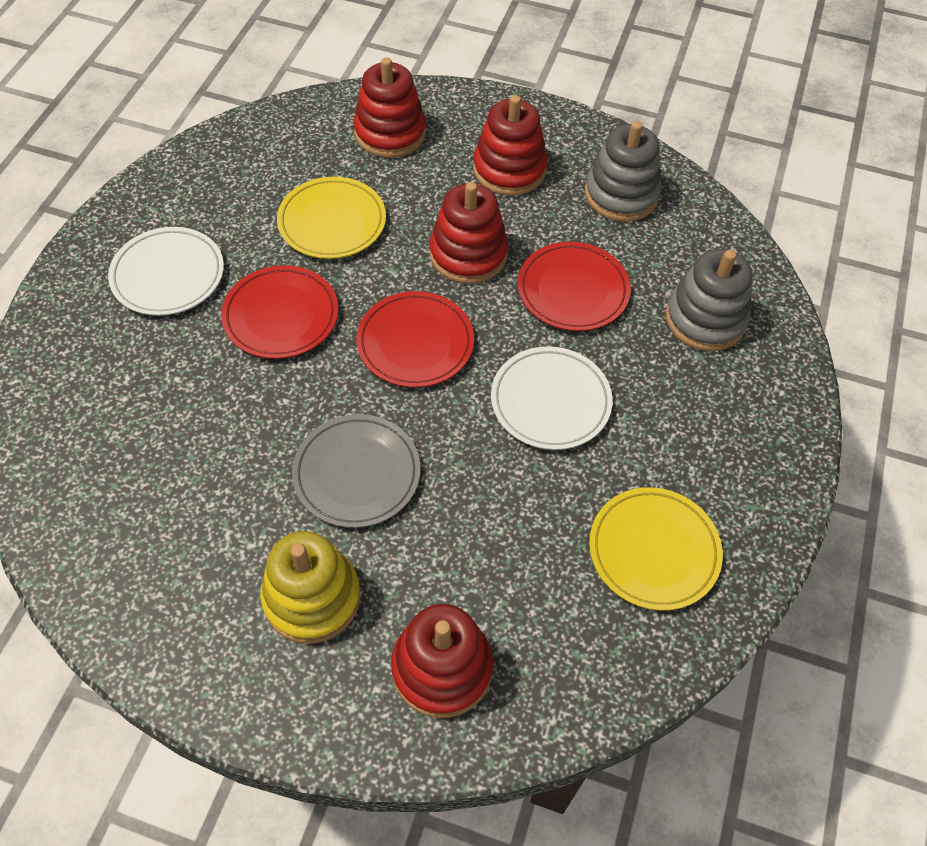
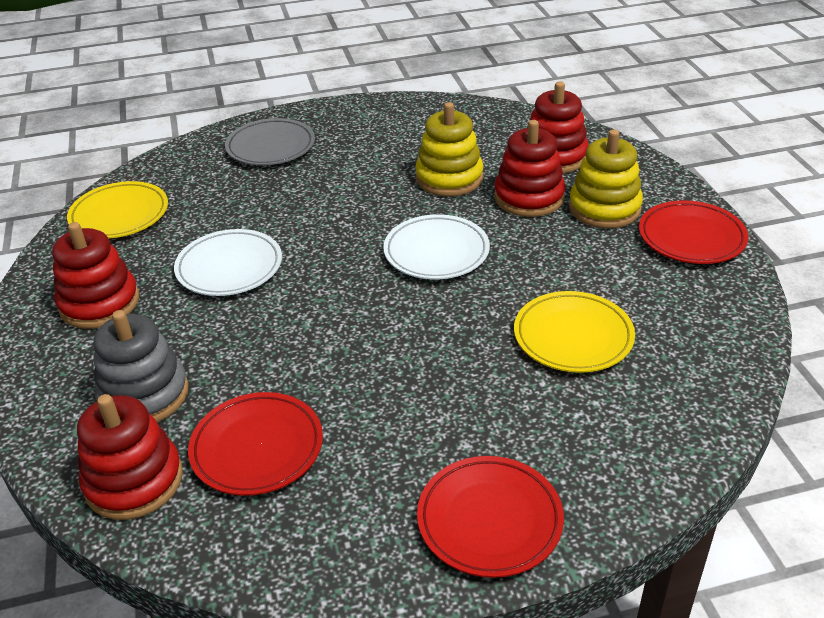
grey stacking toy: [585,121,662,222] [665,249,753,351] = 2 -> [94,310,189,422] = 1
yellow stacking toy: [260,531,361,644] = 1 -> [415,102,483,196] [569,129,643,228] = 2

